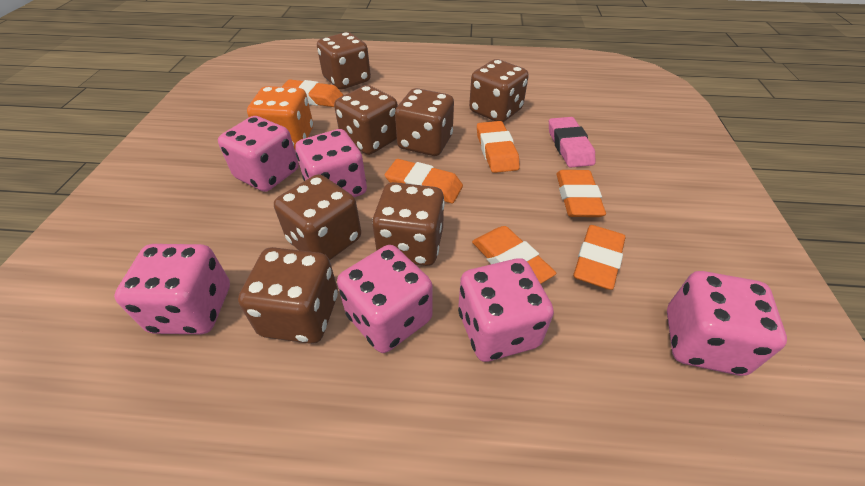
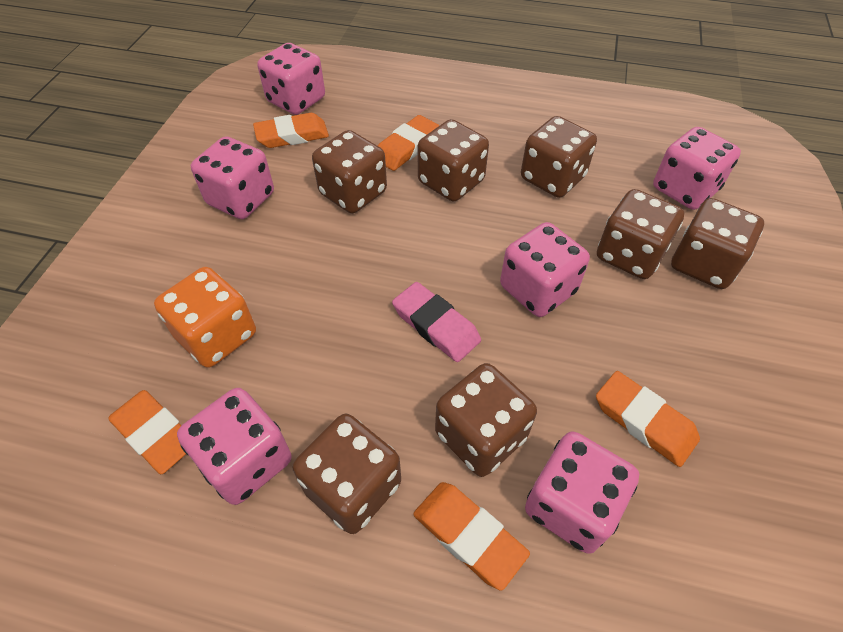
orange eraser: [282,79,343,107] [385,159,463,203] [472,226,556,284] [477,121,520,173] [556,170,606,217] [573,225,626,290] = 6 -> [108,390,186,474] [253,113,329,148] [378,115,439,171] [413,482,530,591] [596,371,700,467] = 5

